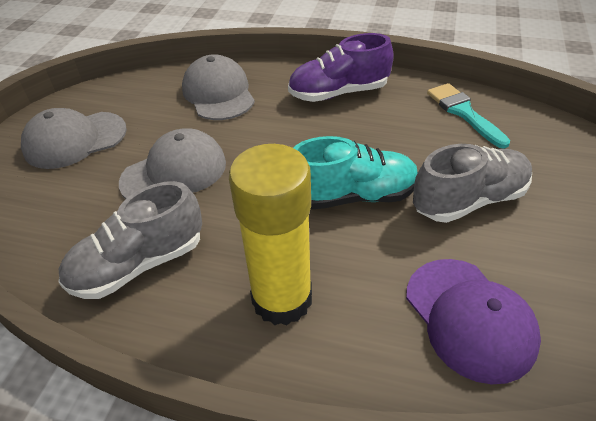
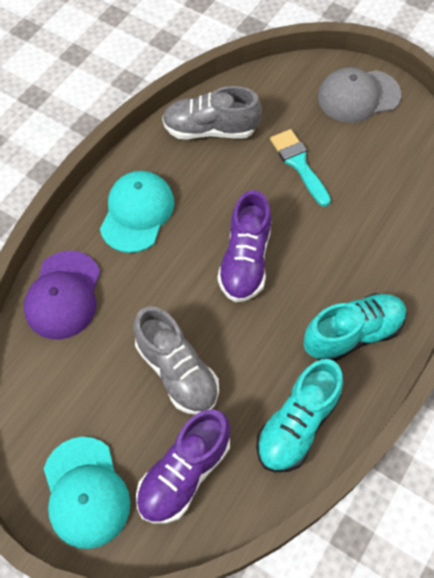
grey cap: [21,108,127,169] [119,128,226,199] [182,54,255,120] = 3 -> [318,67,401,123] = 1
purple shoe: [288,33,394,102] = 1 -> [136,409,230,524] [217,190,271,302] = 2
turquoise cap: none = 0 -> [44,437,130,549] [100,171,174,253] = 2
turquoise shoe: [293,136,418,209] = 1 -> [256,359,343,472] [303,293,407,361] = 2
yellow glue stick: [229,144,312,326] = 1 -> none = 0

